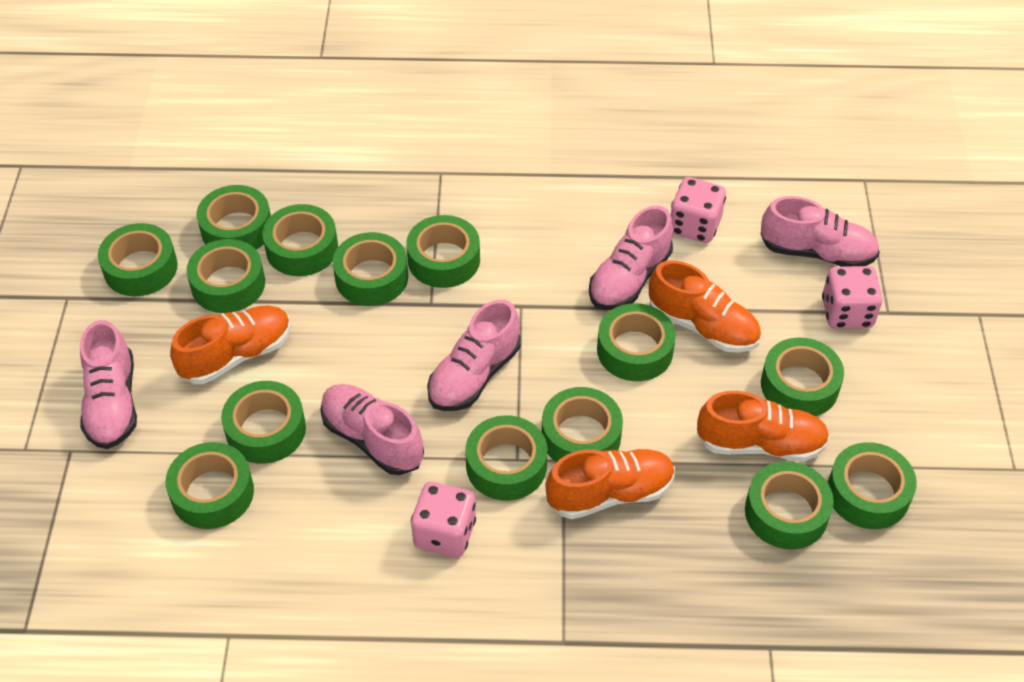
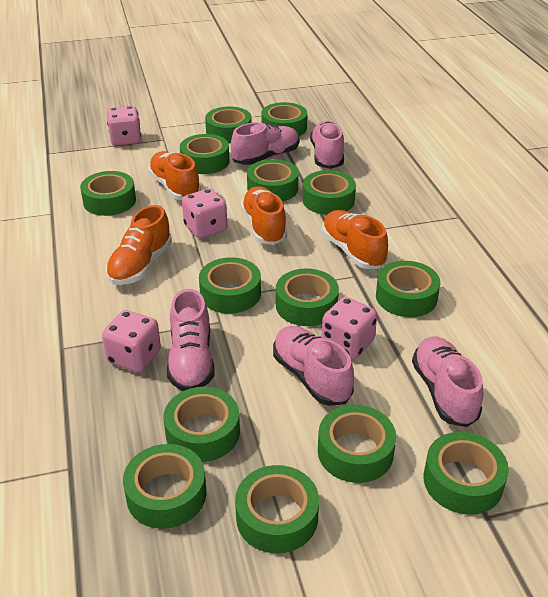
pink dice: [411,482,476,557] [671,177,726,243] [822,266,883,329] = 3 -> [102,310,161,372] [107,106,141,146] [182,188,227,239] [321,297,377,359] = 4

